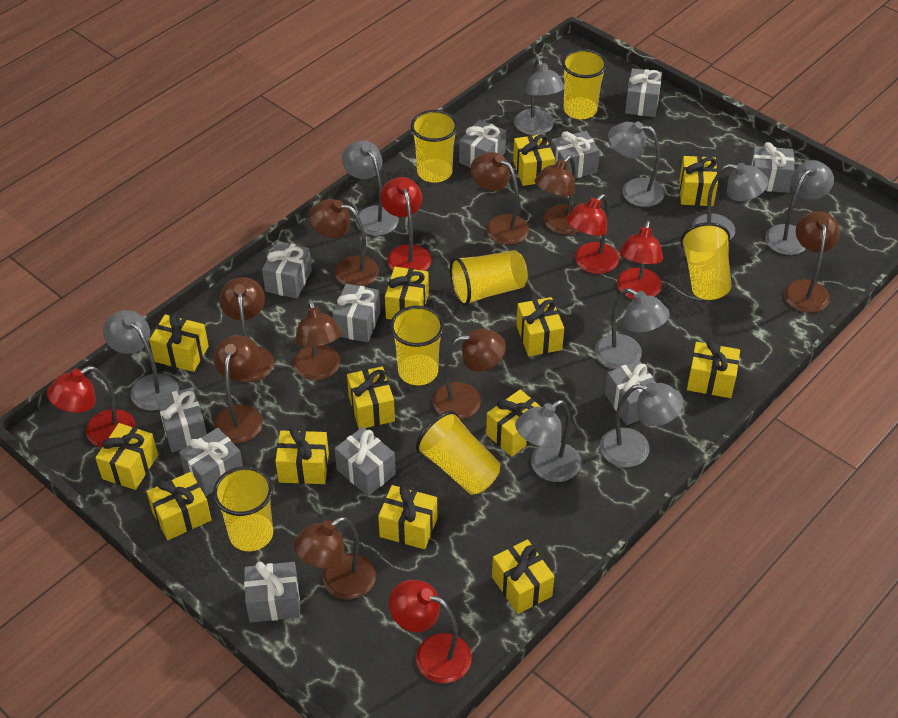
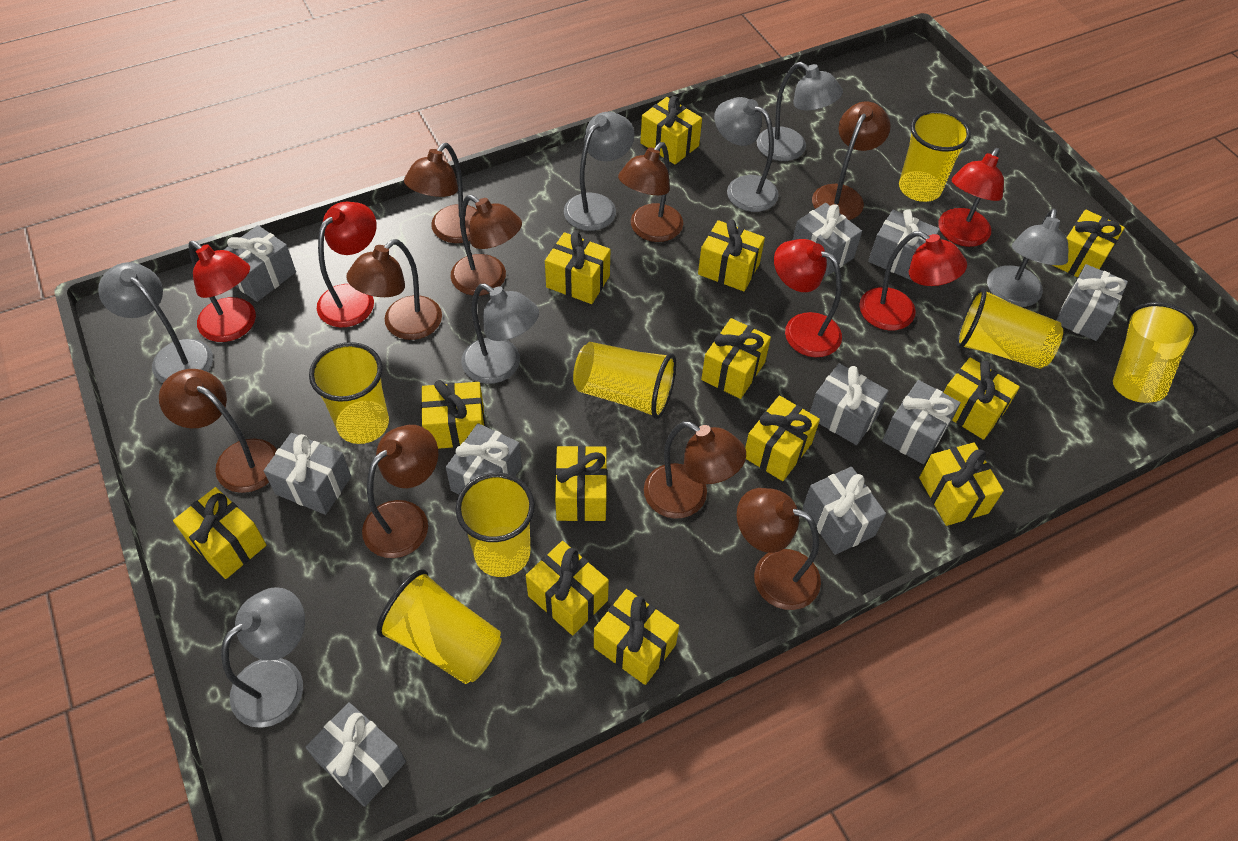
grey gift: [156,387,207,452] [179,428,243,496] [244,562,300,623] [262,241,312,299] [333,284,380,343] [335,427,396,496] [459,119,506,167] [551,131,600,178] [605,360,656,425] [625,68,662,117] [750,142,795,193] = 11 -> [224,225,296,302] [264,433,351,515] [306,702,406,807] [446,423,522,494] [793,203,862,277] [803,467,886,555] [810,363,889,445] [868,209,940,280] [882,380,961,464] [1056,264,1128,341] = 10
grey lamp: [103,310,179,411] [342,140,399,236] [514,58,565,135] [515,400,581,482] [595,288,670,369] [600,382,684,467] [608,121,665,207] [692,163,769,241] [765,160,834,255] = 9 -> [98,262,213,383] [221,587,305,728] [461,283,539,384] [564,112,635,231] [714,97,779,212] [756,62,843,161] [987,208,1068,307] = 7

